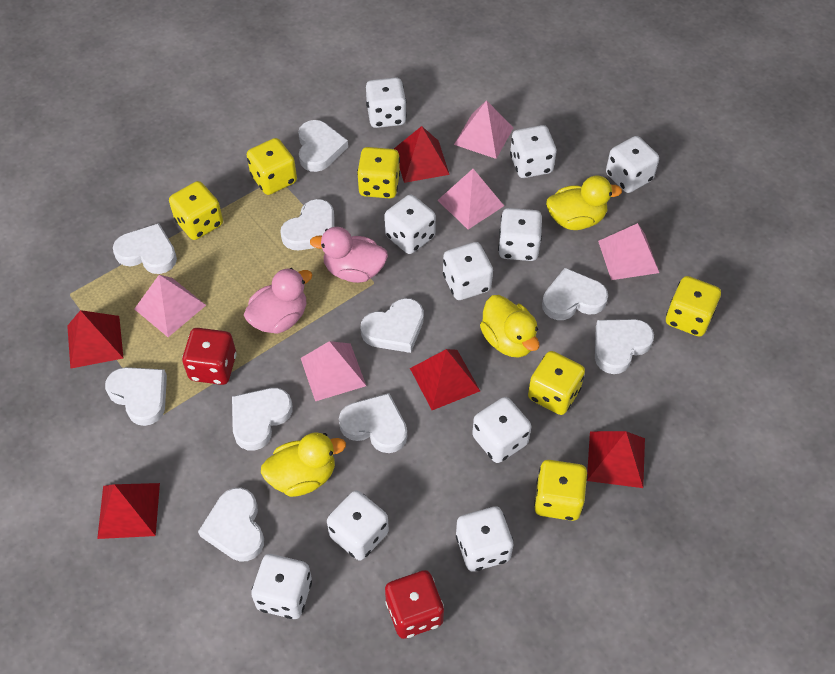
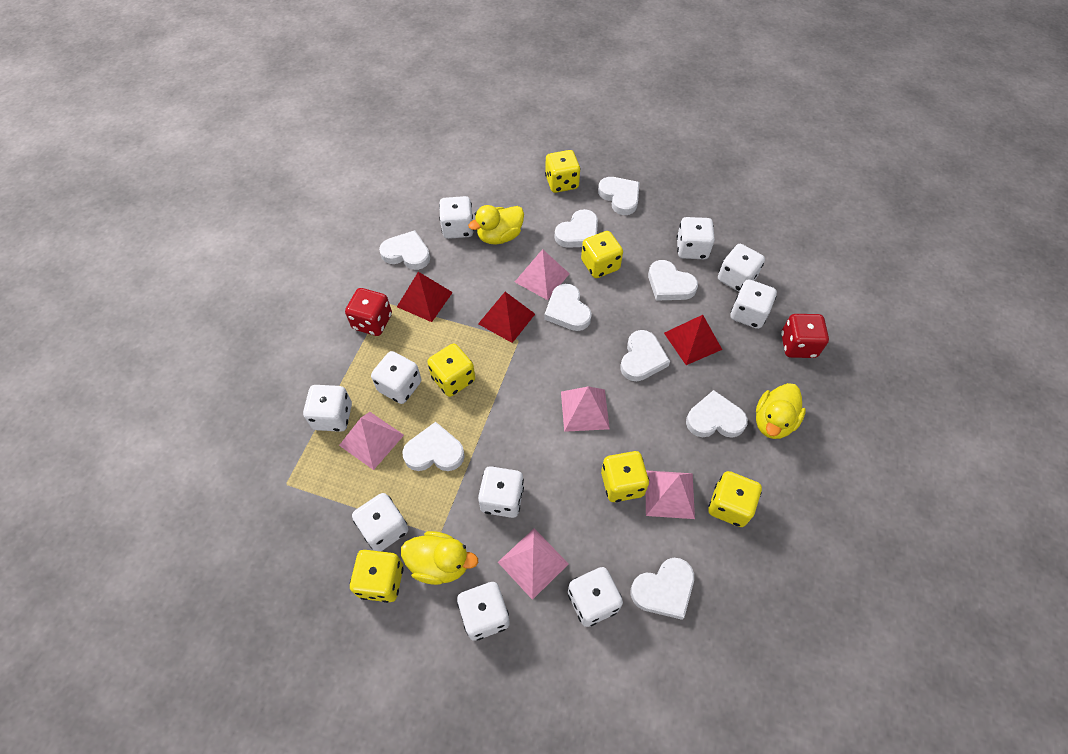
pink duck: [244,268,312,334] [310,227,388,283] = 2 -> none = 0
red pyramid: [67,310,123,369] [97,483,160,539] [394,126,450,183] [410,349,480,410] [587,431,645,488] = 5 -> [397,272,453,322] [478,292,535,343] [664,315,722,365] = 3
white heart: [105,367,167,426] [113,223,177,274] [198,487,264,562] [232,388,293,451] [280,199,335,250] [298,120,348,172] [339,393,407,453] [361,298,424,353] [542,268,608,320] [595,319,654,374] = 10 -> [379,230,430,270] [402,422,465,471] [544,284,592,331] [555,209,598,248] [598,177,640,215] [620,330,670,381] [631,558,694,620] [648,260,698,301] [686,390,748,438] = 9

